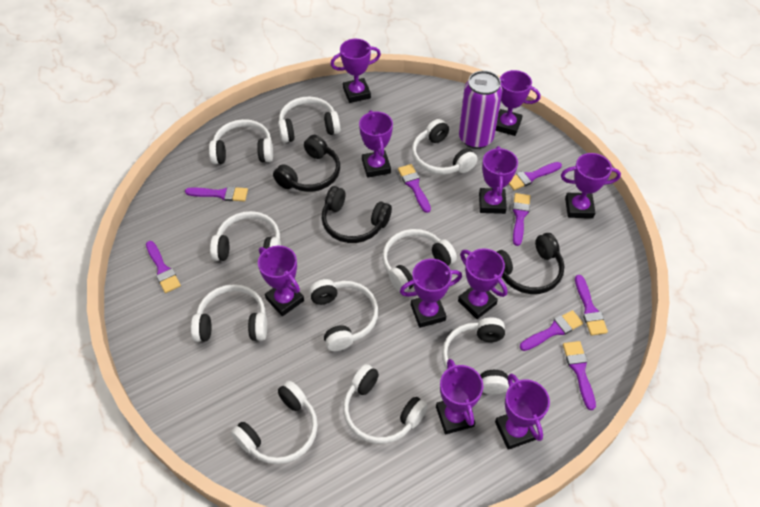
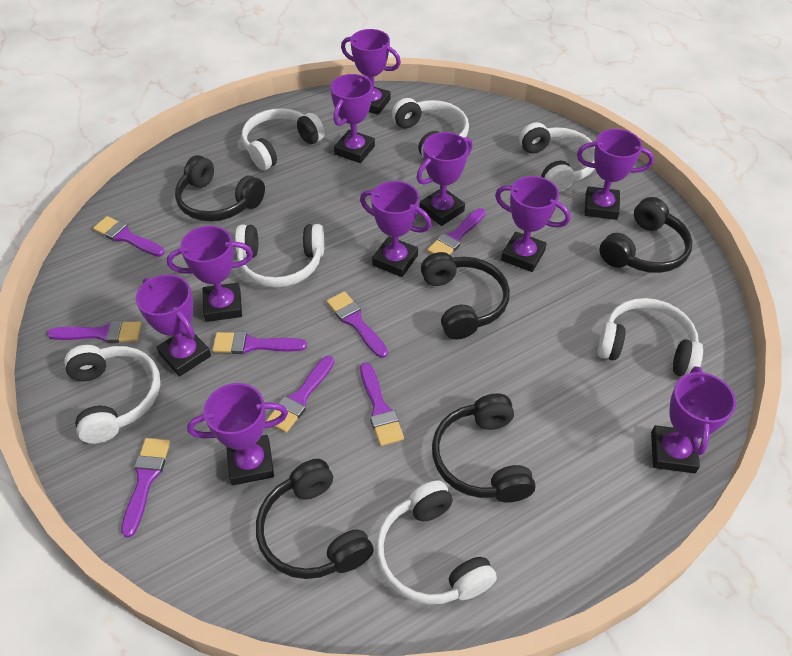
black headphones: [273,135,340,192] [322,186,392,243] [497,233,564,294] = 3 -> [175,155,265,222] [256,459,374,579] [421,252,510,340] [432,393,535,503] [599,197,693,273] = 5
purple can: [459,71,503,149] = 1 -> none = 0
white headphones: [191,284,267,342] [209,119,273,164] [210,211,281,261] [231,381,318,464] [278,96,340,143] [309,279,379,351] [343,364,428,444] [382,229,457,292] [412,119,478,175] [442,317,509,395] = 10 -> [64,345,161,444] [235,224,324,288] [241,108,325,170] [376,480,497,605] [392,98,469,158] [519,122,595,192] [598,298,703,376] = 7

